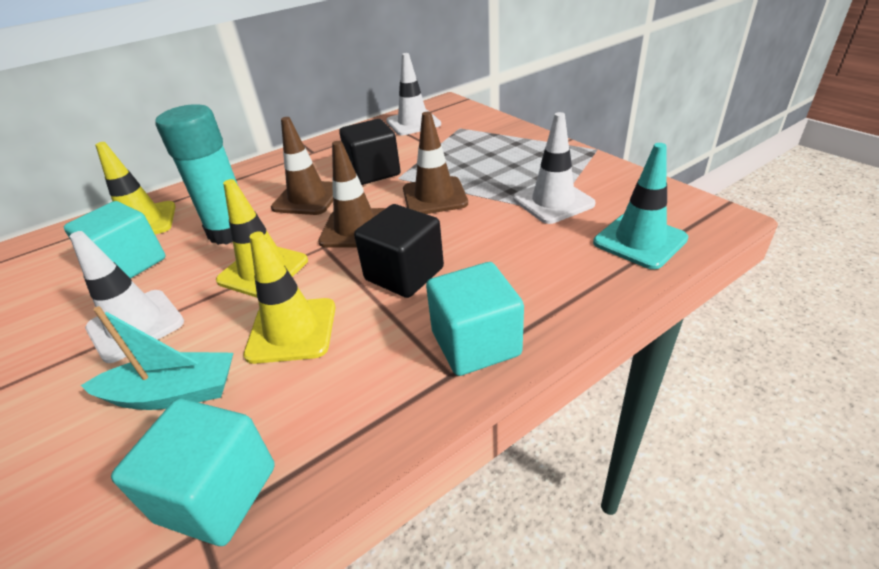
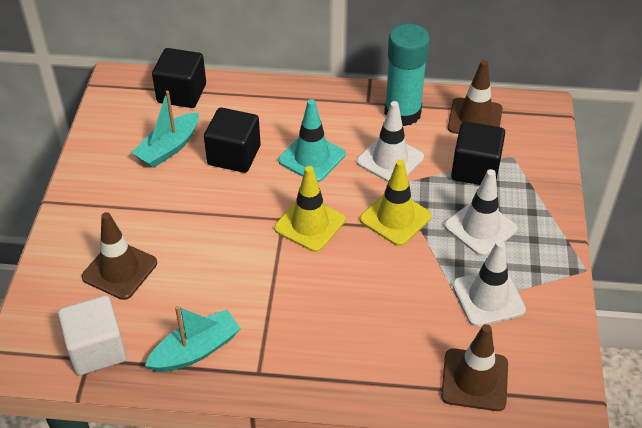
black cube: [339,119,401,185] [354,204,444,298] = 2 -> [152,48,206,108] [204,108,261,173] [451,122,505,185] = 3
turquoise boat: [81,306,233,410] = 1 -> [132,91,199,168] [145,306,241,372] = 2
turquoise cube: [64,201,165,278] [111,399,275,546] [426,262,524,376] = 3 -> none = 0
white cube: none = 0 -> [58,295,127,375] = 1
yellow traffic cone: [95,142,176,234] [216,179,308,298] [243,231,335,364] = 3 -> [274,166,345,252] [360,160,432,246] = 2

